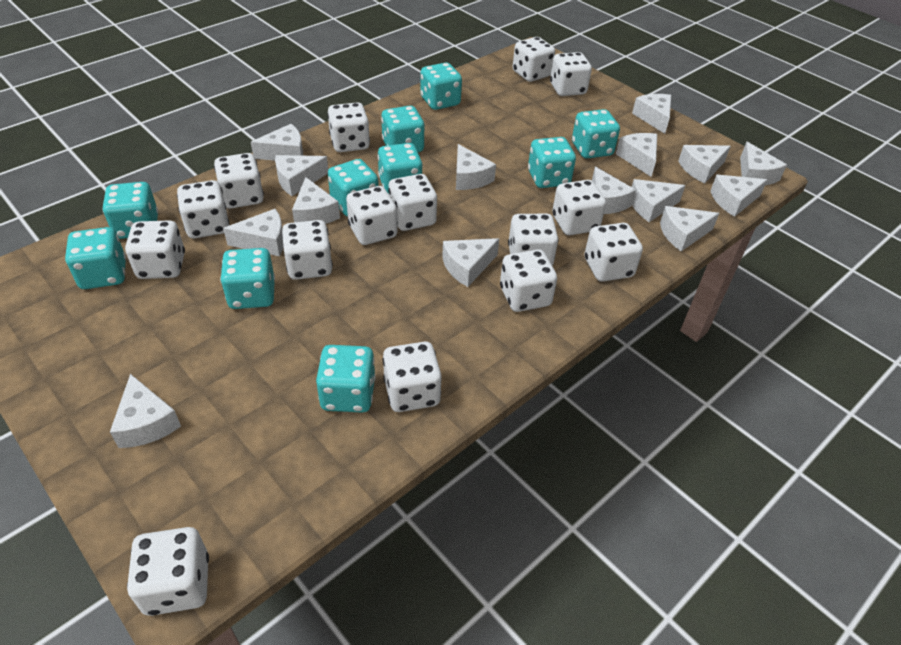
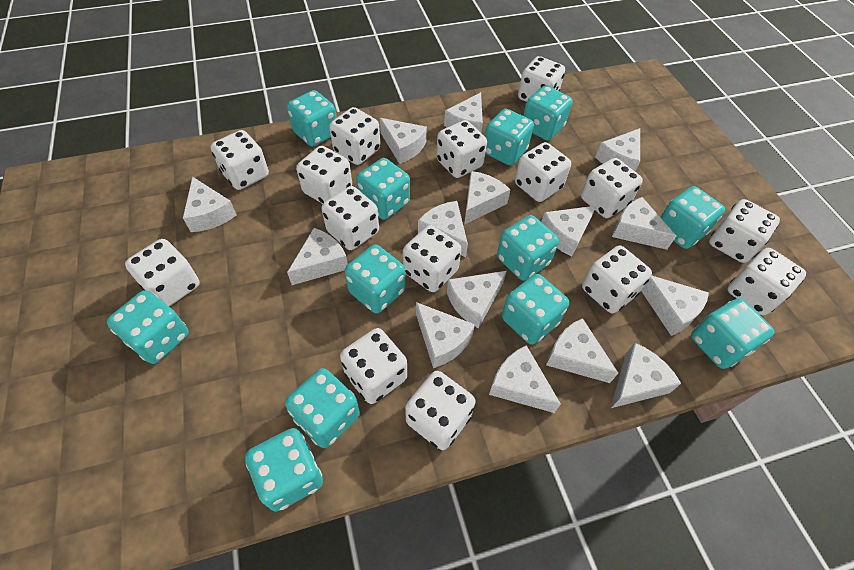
turquoise dice: [65,227,126,289] [103,182,158,239] [220,248,275,309] [316,345,376,413] [328,159,379,217] [378,143,423,194] [381,106,425,152] [420,63,462,110] [528,137,576,188] [572,109,620,159] = 10 -> [107,290,189,364] [245,428,323,512] [285,368,360,448] [287,90,337,147] [344,244,406,314] [356,158,410,220] [485,109,534,166] [497,215,559,281] [502,274,569,345] [523,85,573,141] [660,186,725,249] [691,298,775,369] = 12

